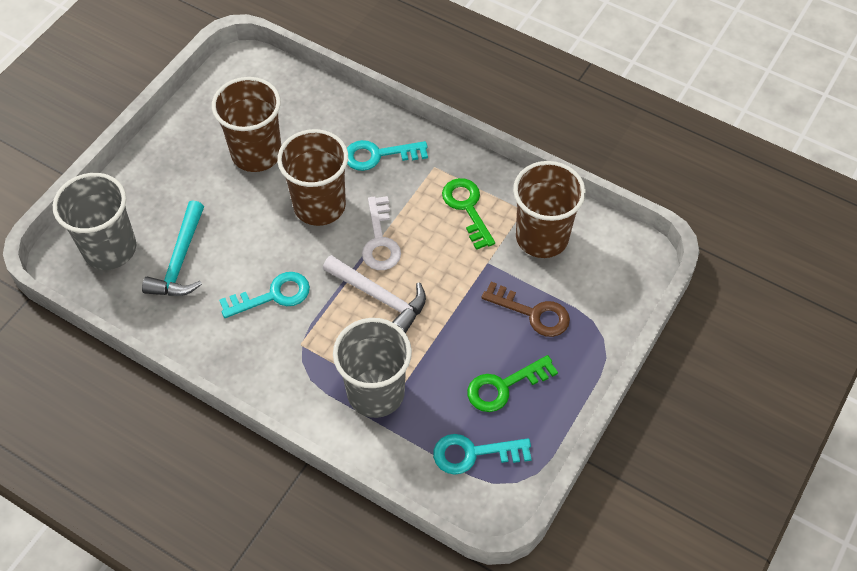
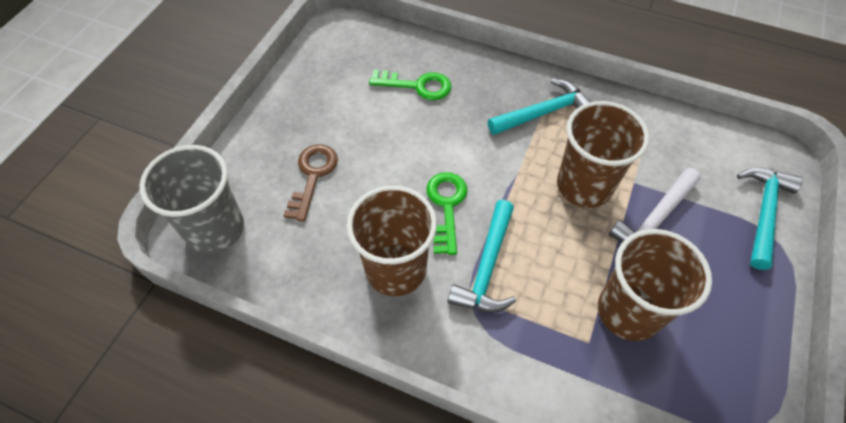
grey cup: [53,173,136,270] [333,318,412,418] = 2 -> [139,145,244,254] = 1
turquoise hammer: [142,200,204,296] = 1 -> [448,200,516,313] [488,79,590,135] [737,167,803,270] = 3
turquoise key: [219,272,310,318] [347,140,428,171] [433,434,532,475] = 3 -> none = 0
white key: [362,196,401,270] = 1 -> none = 0

